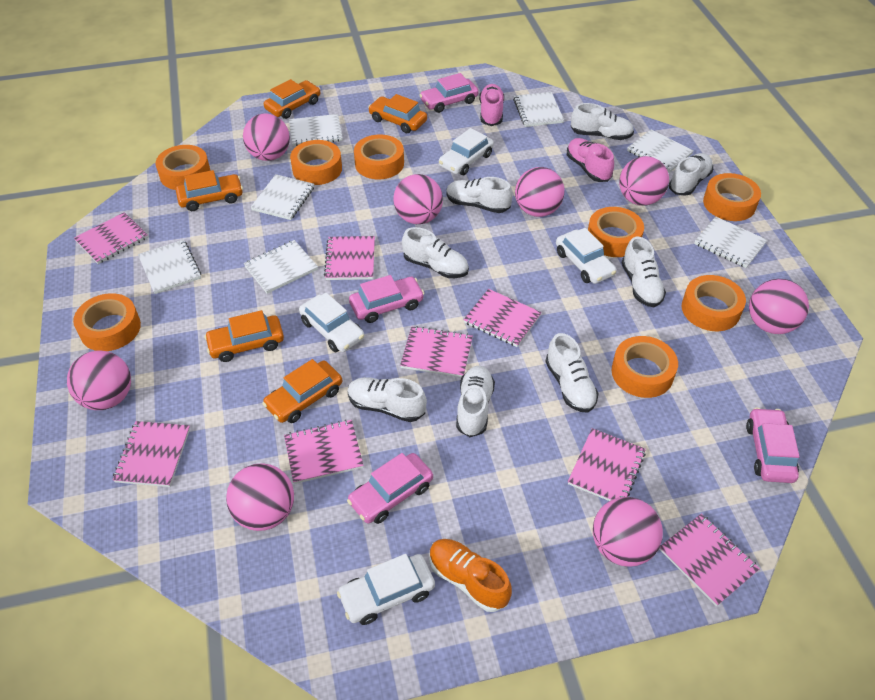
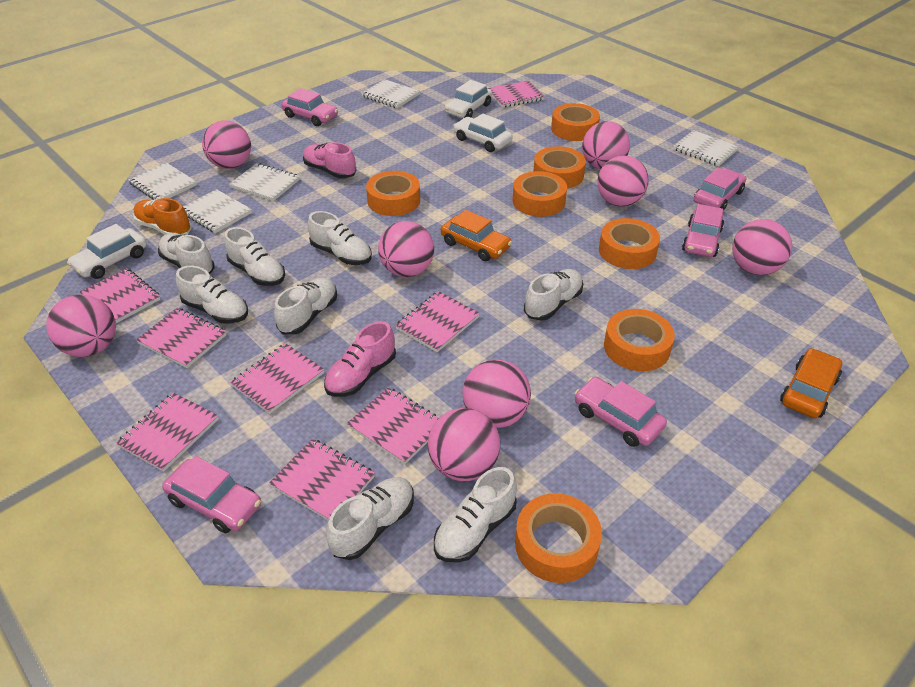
orange car: [176,170,243,211] [204,310,284,362] [262,359,342,423] [264,79,320,119] [368,94,427,133] = 5 -> [441,210,512,261] [780,348,842,418] = 2
orange tape: [73,293,141,351] [155,145,210,190] [290,140,342,185] [354,135,404,179] [588,207,644,257] [611,336,678,398] [682,275,746,331] [703,173,761,221] = 8 -> [366,171,420,216] [513,171,567,217] [515,493,602,583] [533,146,586,189] [551,103,600,141] [599,218,660,269] [604,309,675,371] = 7
pink car: [347,453,433,524] [349,275,425,323] [419,73,479,113] [746,408,800,483] = 4 -> [162,456,261,533] [282,88,338,126] [575,377,667,447] [682,204,724,257] [694,168,746,210] = 5
white car: [299,293,365,352] [337,554,435,625] [439,128,494,175] [556,228,616,284] = 4 -> [67,224,147,279] [445,80,492,118] [453,114,513,152] = 3
white notebook: [138,239,201,294] [244,240,318,294] [251,174,314,220] [289,114,343,146] [513,92,564,127] [627,130,694,173] [694,217,767,268] = 7 -> [128,162,197,200] [183,189,252,233] [229,163,300,201] [361,79,420,109] [673,130,739,166] = 5

